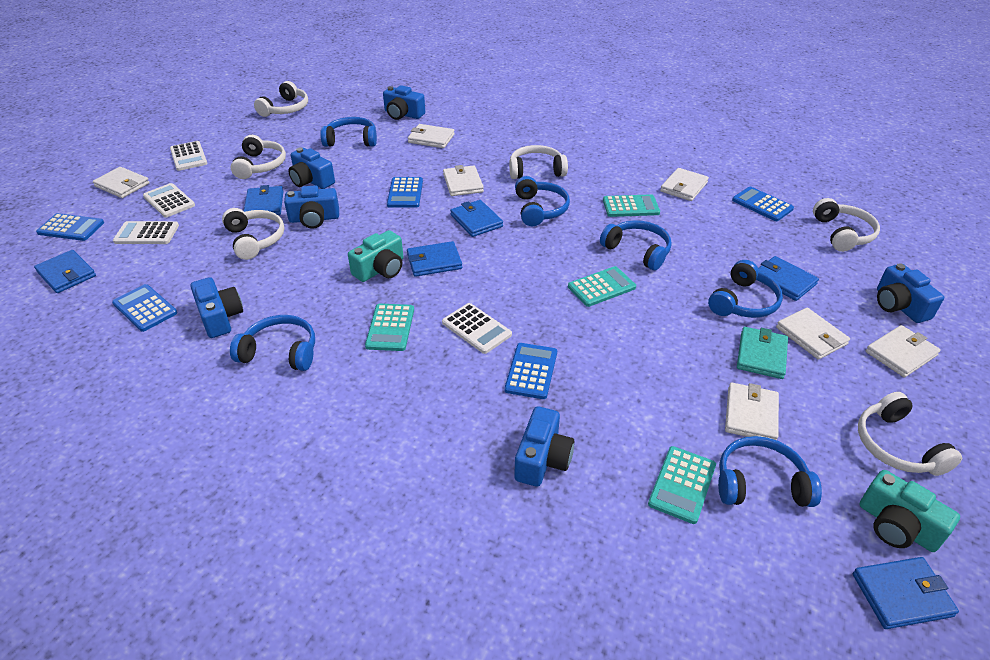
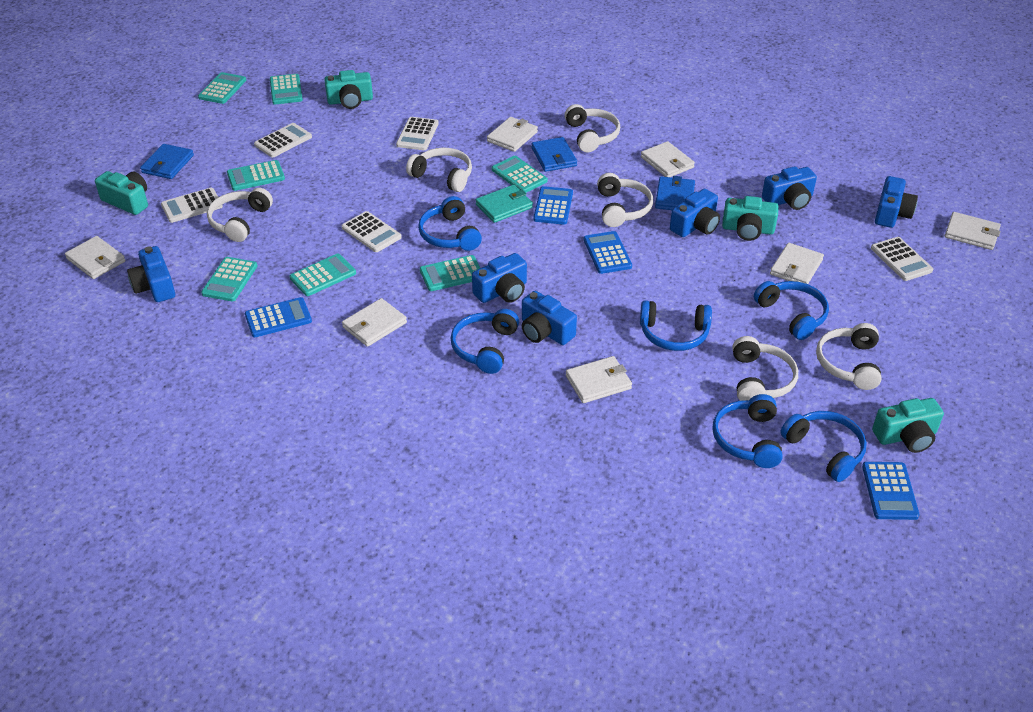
blue calculator: [36,213,104,241] [112,284,177,332] [387,177,423,208] [505,343,557,399] [732,187,794,221] = 5 -> [245,297,312,337] [533,186,573,225] [583,231,632,274] [862,462,920,520] = 4
blue wallet: [34,250,96,293] [244,185,283,215] [407,241,462,277] [450,200,503,237] [758,256,819,301] [853,557,959,629] = 6 -> [140,144,194,179] [531,137,577,172] [655,176,695,210] = 3
turquoise calculator: [365,303,414,351] [568,266,636,307] [603,194,660,217] [648,446,716,524] = 4 -> [198,72,246,104] [201,257,257,302] [227,160,285,191] [270,74,303,105] [290,254,356,296] [420,255,480,291] [492,156,548,193] = 7
turquoise camera: [348,230,403,282] [859,470,960,552] = 2 -> [95,171,148,215] [324,70,373,109] [722,196,779,241] [872,398,944,453] = 4
white calculator: [113,221,179,244] [143,183,195,218] [170,141,207,171] [442,303,512,354] = 4 -> [161,188,223,223] [254,123,312,157] [342,211,402,252] [396,117,439,150] [871,237,933,281] = 5

